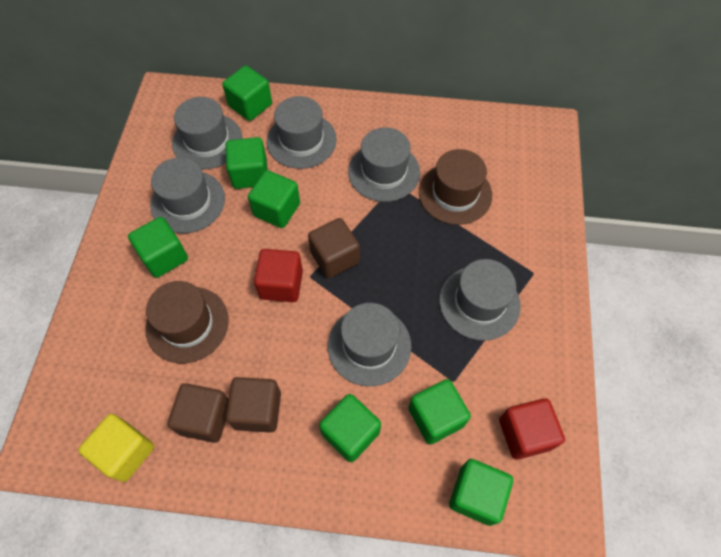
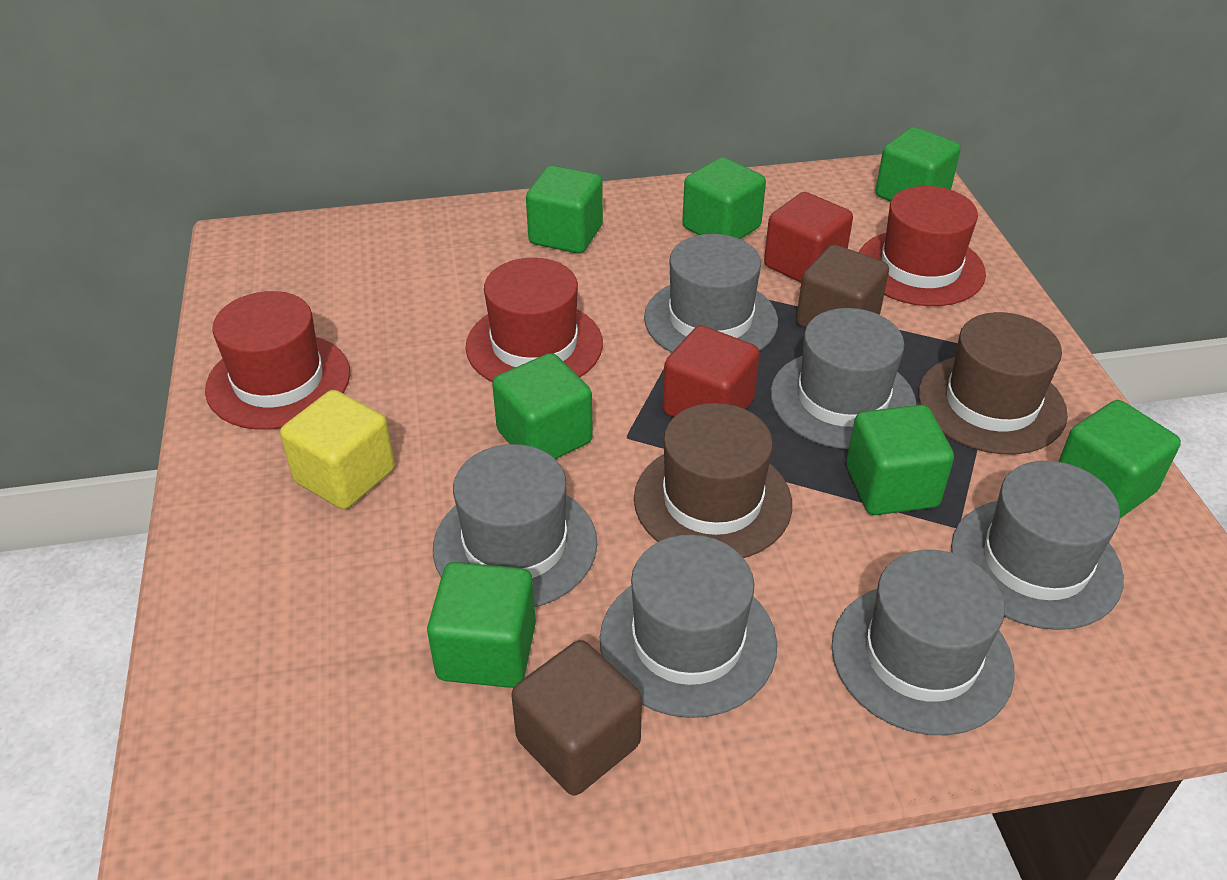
brown cube: [168,383,229,443] [226,377,281,433] [308,218,360,278] = 3 -> [511,640,642,796] [796,245,889,328] = 2
red hat: none = 0 -> [205,291,350,430] [466,258,603,382] [859,186,986,306] = 3

